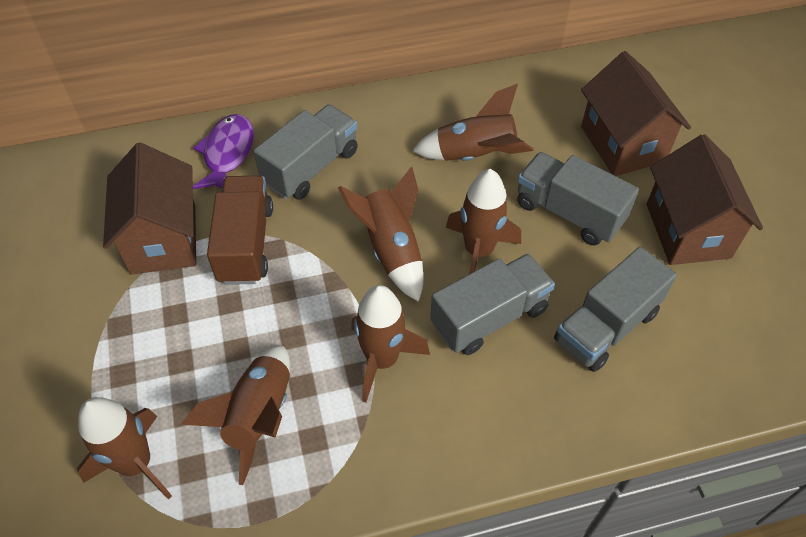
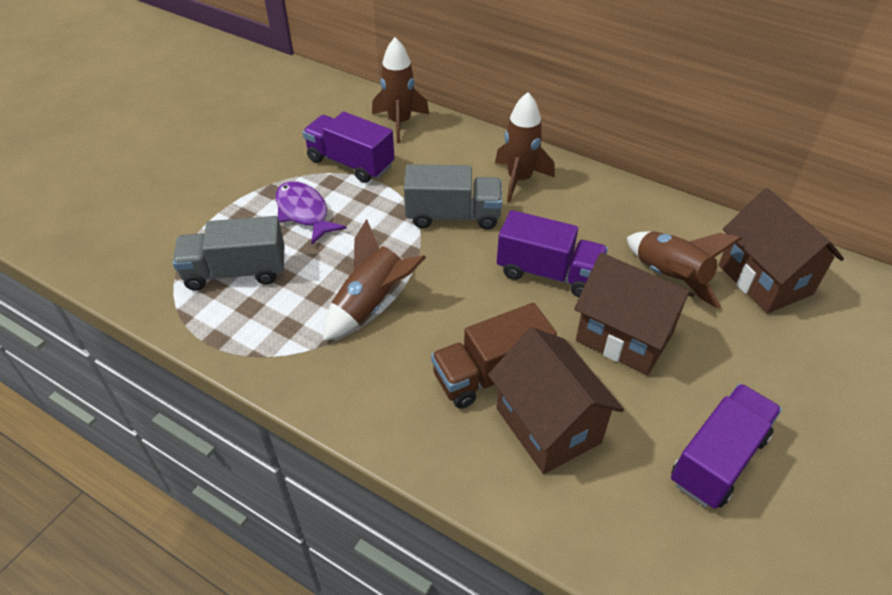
brown rocket: [77,397,172,500] [181,345,290,485] [338,166,423,302] [351,285,430,403] [412,84,533,161] [446,169,521,274] = 6 -> [323,219,426,341] [372,37,429,143] [495,92,555,202] [627,231,742,309] = 4
grey truck: [254,105,358,200] [431,254,555,355] [517,152,639,246] [554,247,677,372] = 4 -> [173,216,285,291] [404,164,502,230] = 2
purple truck: none = 0 -> [303,112,395,183] [497,210,608,297] [671,383,782,509] = 3

